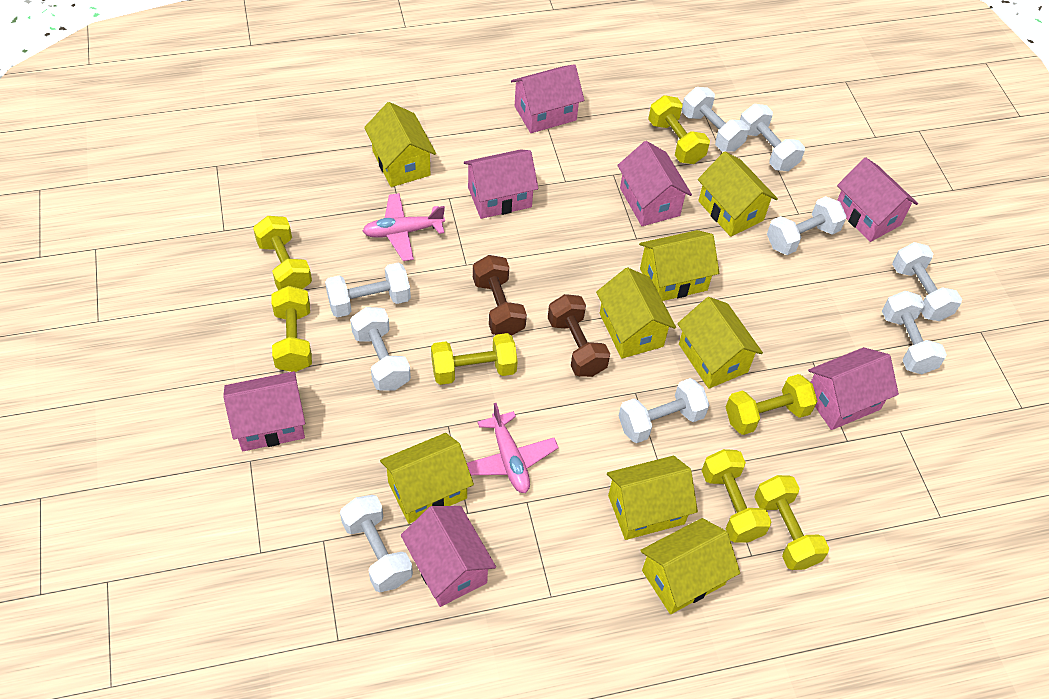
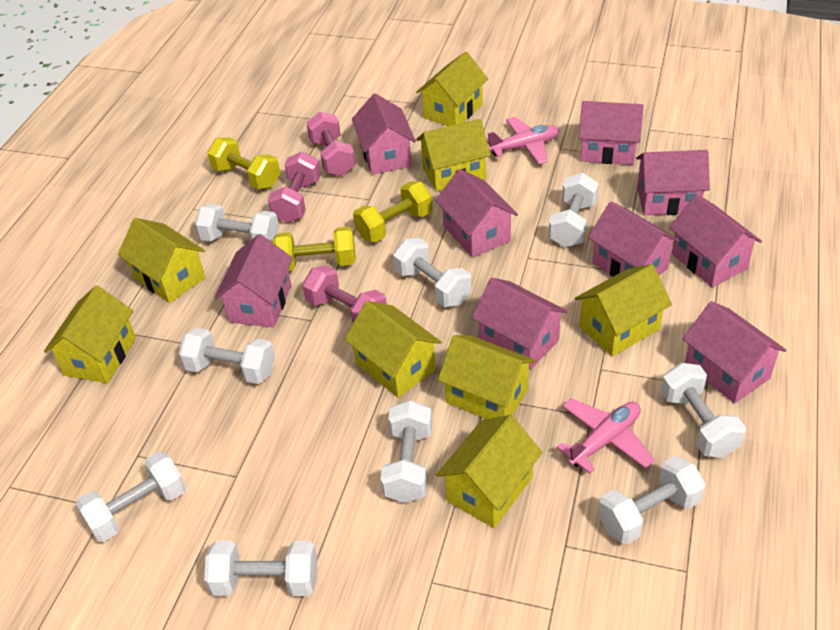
brown dumbbell: [473,255,527,336] [548,294,610,377] = 2 -> none = 0
pink dumbbell: none = 0 -> [268,151,321,223] [302,265,387,323] [307,112,356,176] = 3
pink house: [223,371,305,452] [401,506,496,607] [464,149,539,219] [511,64,584,133] [617,141,692,226] [808,347,899,430] [837,157,918,242] = 7 -> [214,234,293,328] [352,93,416,175] [435,169,518,258] [472,277,568,370] [579,101,644,165] [588,201,680,277] [636,150,710,215] [669,194,762,287] [683,301,787,404] = 9
yellow dumbbell: [253,216,312,290] [271,286,312,372] [431,333,518,385] [648,95,710,164] [702,449,772,543] [726,374,817,435] [754,475,829,570] = 7 -> [207,137,280,189] [273,227,356,271] [353,181,433,242] = 3

